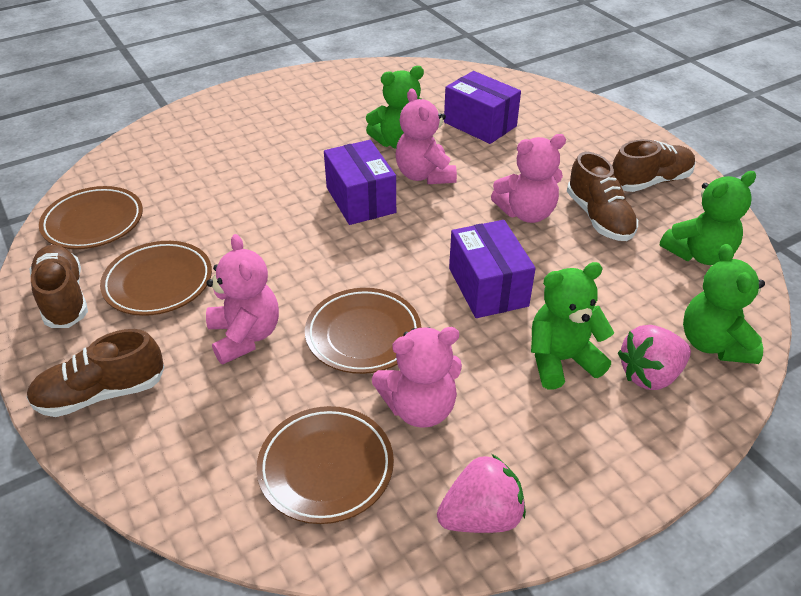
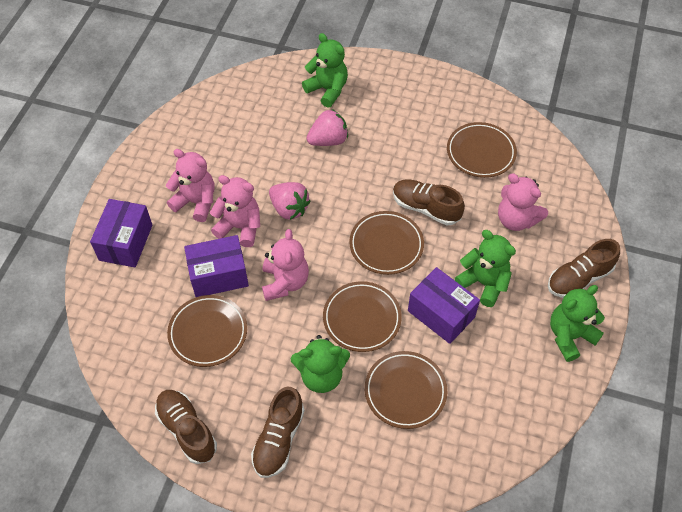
brown plate: [39,186,143,249] [100,241,212,316] [256,406,394,524] [305,288,421,374] = 4 -> [167,295,247,367] [323,281,402,352] [349,211,424,275] [365,351,447,429] [447,122,517,178] = 5

